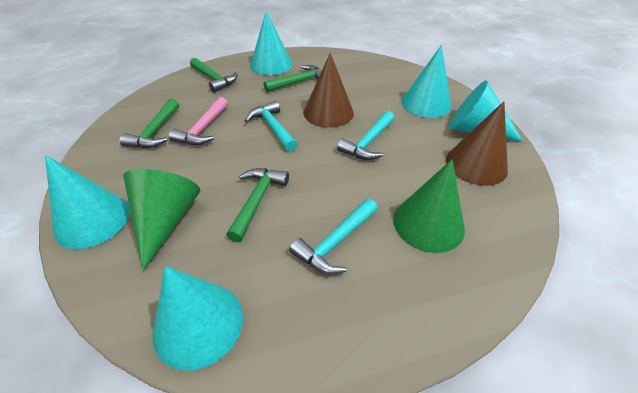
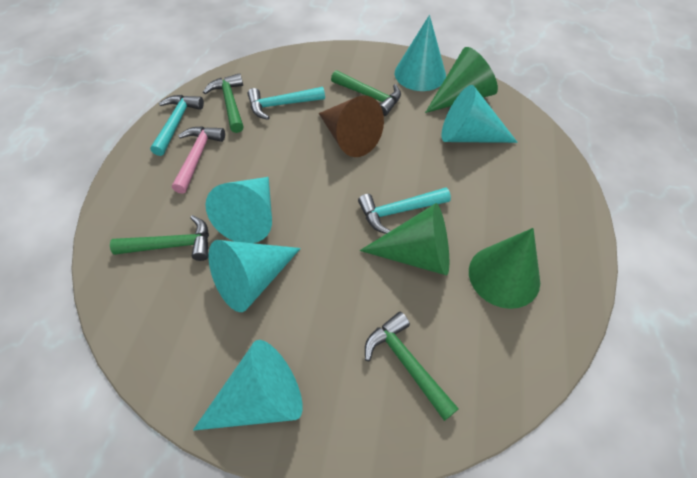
brown cone: [304,53,354,128] [446,101,508,186] = 2 -> [319,95,384,157] = 1
green cone: [123,169,200,271] [393,159,465,253] = 2 -> [360,203,449,276] [425,47,498,113] [469,228,540,309] = 3

